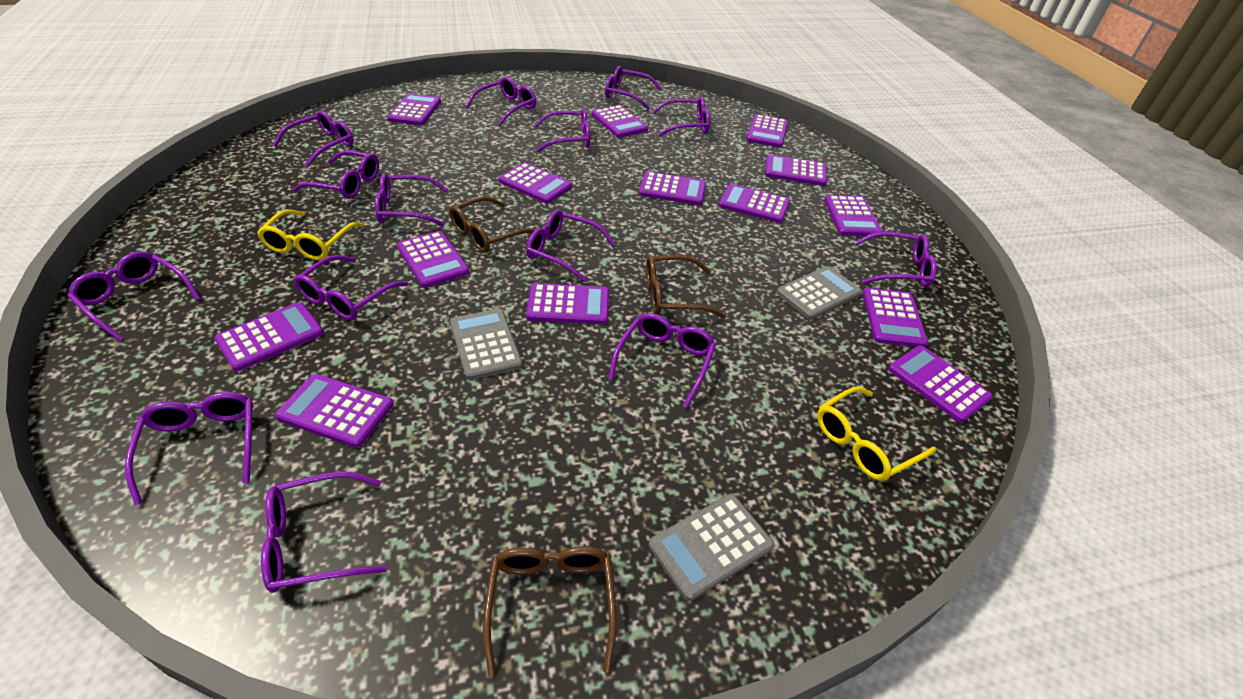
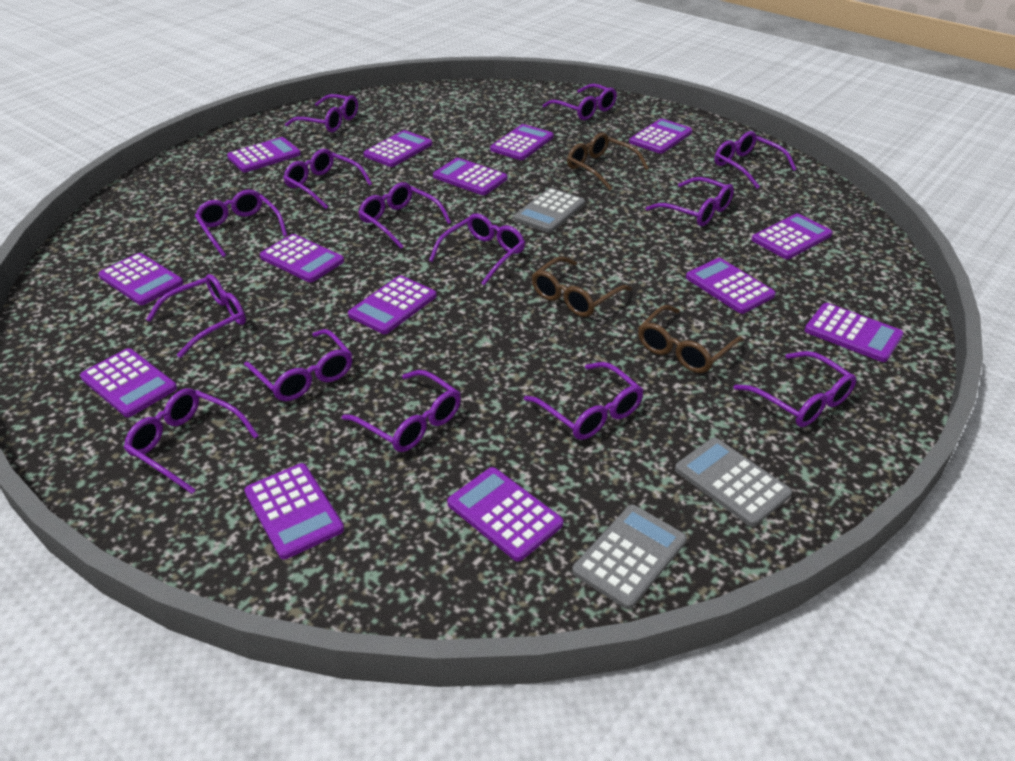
yellow glasses: [257,209,363,260] [817,386,937,481] = 2 -> none = 0

